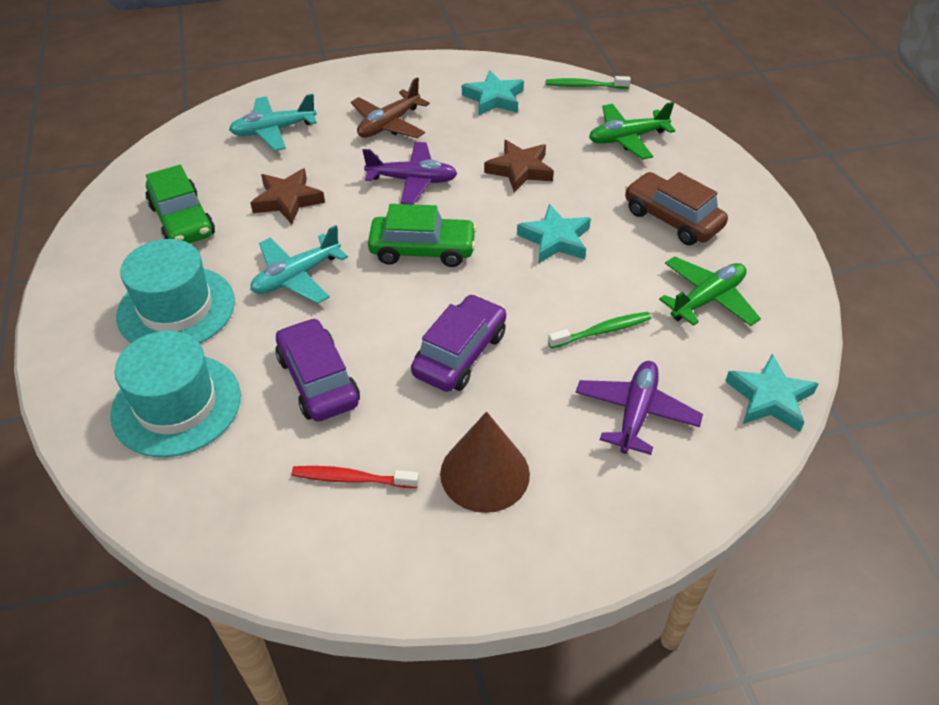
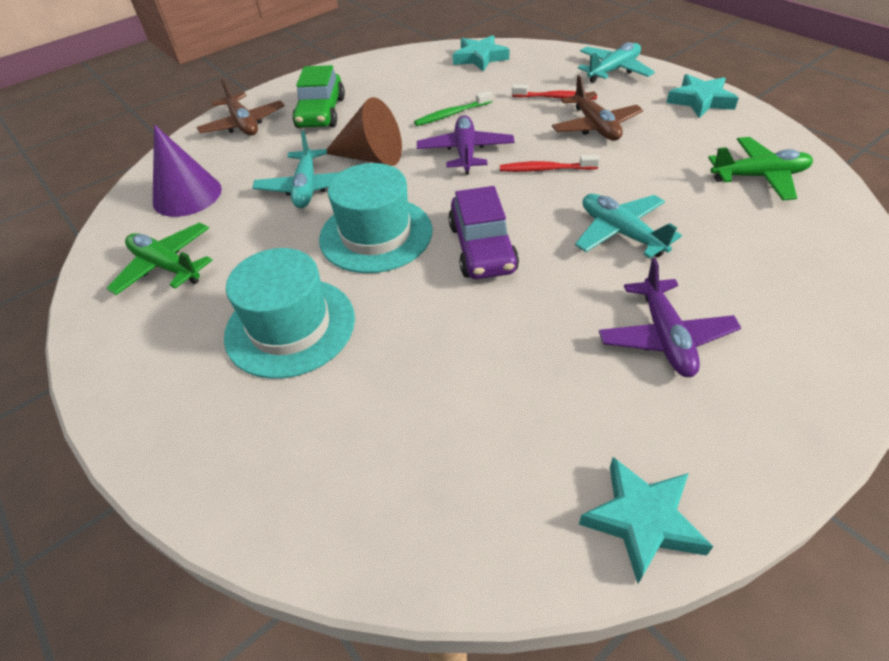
brown car: [625,172,728,245] = 1 -> none = 0
brown plane: [351,78,430,138] = 1 -> [196,79,285,136] [552,75,643,141] = 2
brown star: [250,168,325,224] [484,140,554,193] = 2 -> none = 0
green car: [146,165,215,243] [368,204,477,267] = 2 -> [292,65,345,128] = 1
green toothbrush: [546,76,631,89] [548,312,652,349] = 2 -> [414,91,492,126] = 1
purple car: [276,318,360,421] [411,294,506,392] = 2 -> [448,186,519,279] = 1
purple cone: none = 0 -> [153,124,222,217] = 1
red toothbrush: [292,466,419,488] = 1 -> [500,155,600,172] [512,84,597,100] = 2
turquoise plane: [229,94,317,151] [250,225,348,304] = 2 -> [252,130,340,208] [575,194,682,258] [578,42,655,83] = 3

